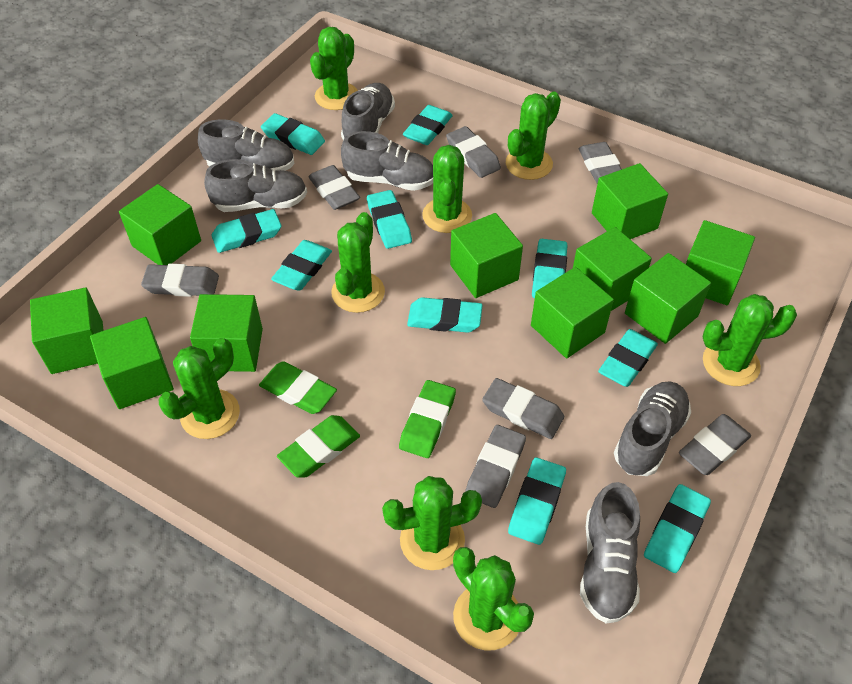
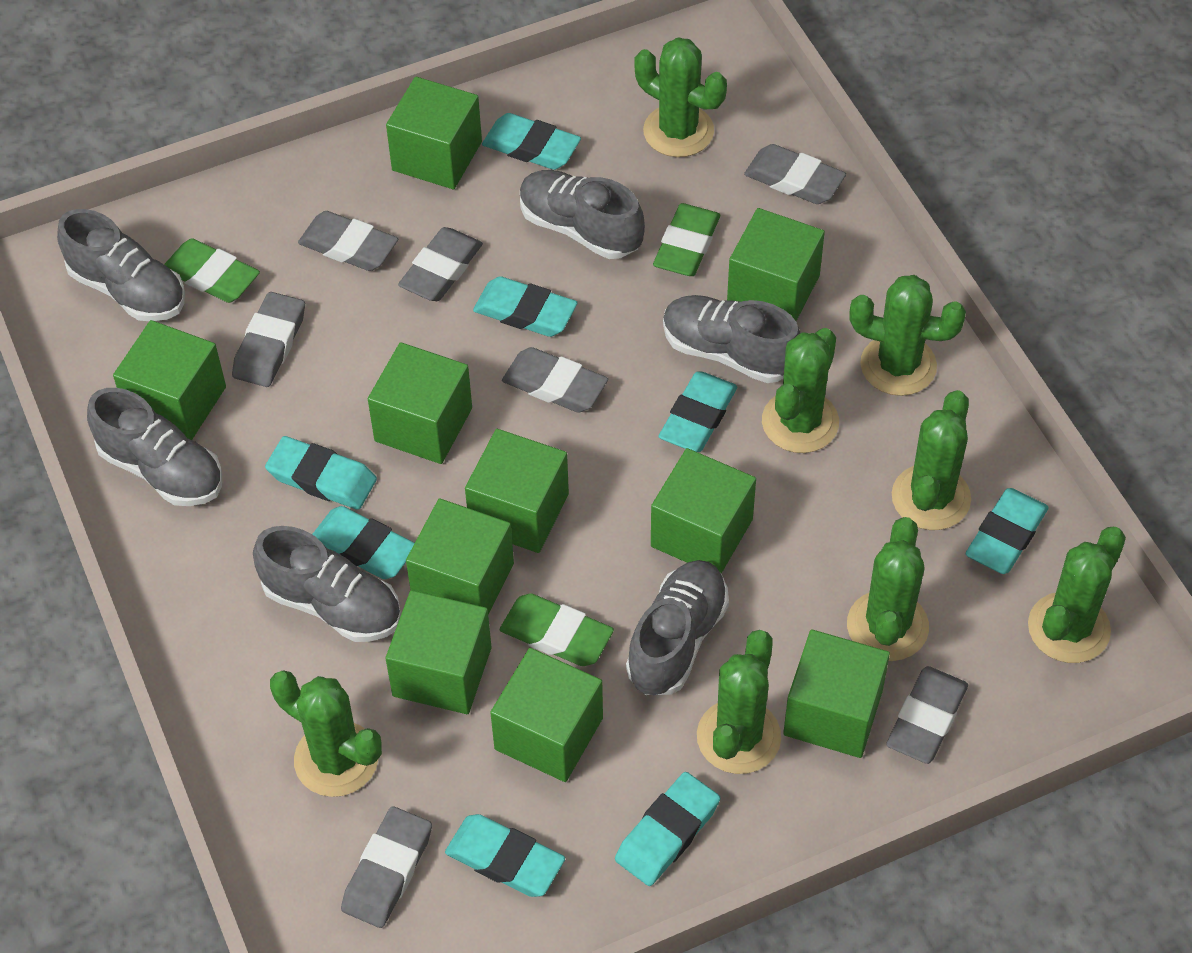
turquoise eraser: [212,209,282,253] [261,113,325,155] [271,240,332,291] [367,190,412,249] [403,105,453,145] [407,297,483,333] [508,457,566,545] [532,239,567,298] [598,329,658,387] [644,484,711,573] = 10 -> [265,436,377,510] [312,506,415,579] [445,814,565,897] [473,276,578,337] [482,113,581,170] [615,772,720,886] [658,372,737,452] [966,488,1049,574] = 8

